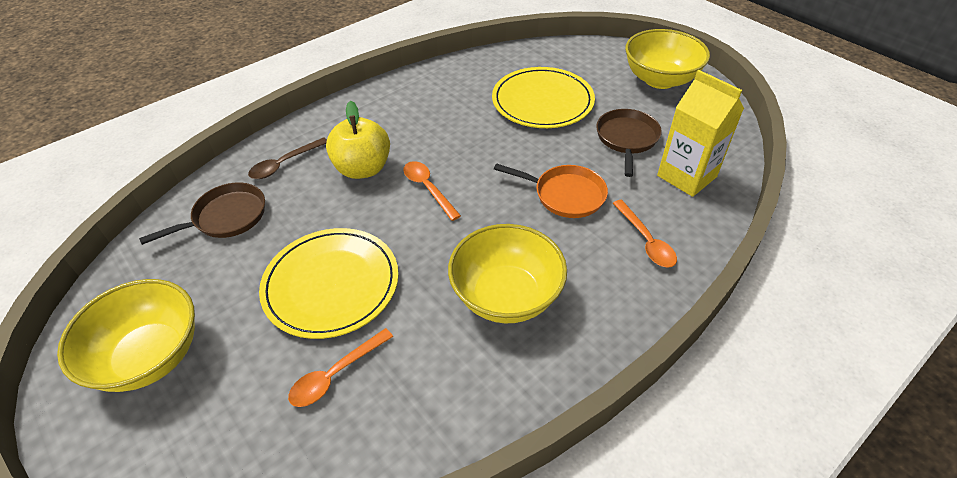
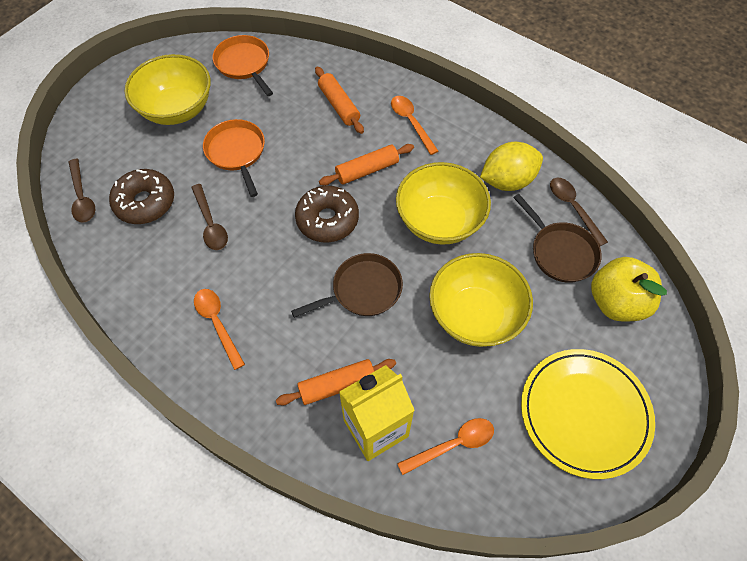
brown donut: none = 0 -> [109,169,174,224] [295,186,359,242] = 2
brown spoon: [248,137,327,179] = 1 -> [68,159,95,223] [191,184,228,250] [550,178,608,246] = 3
orange pan: [494,163,608,218] = 1 -> [203,119,265,197] [213,35,273,96] = 2
orange rolling pin: none = 0 -> [276,359,396,405] [315,66,364,134] [319,144,414,186] = 3
yellow lemon: none = 0 -> [480,142,543,191] = 1
yellow plate: [259,228,398,339] [492,67,595,128] = 2 -> [521,349,655,479] = 1

